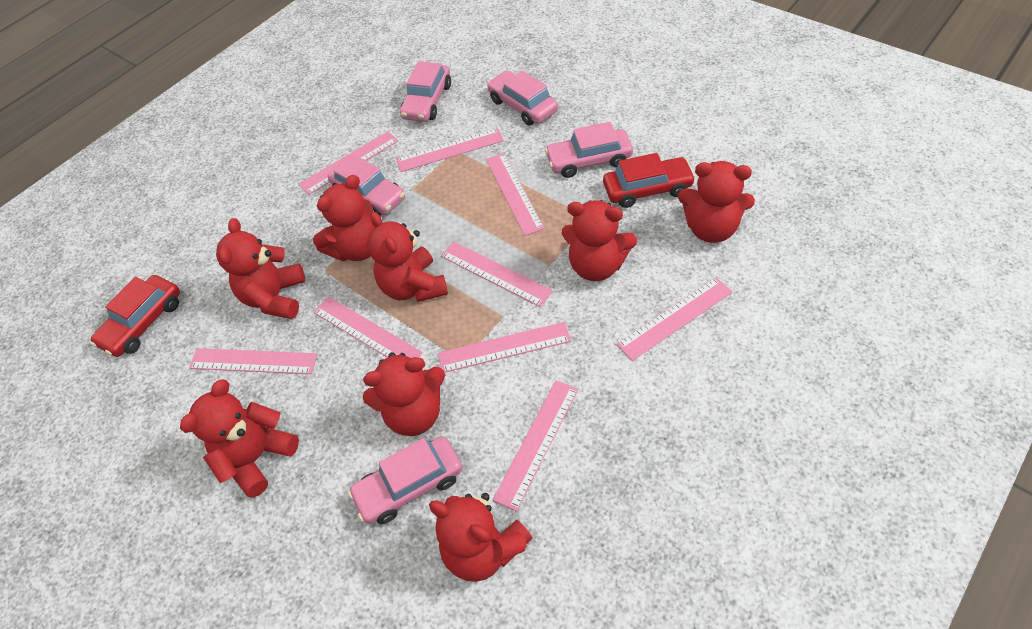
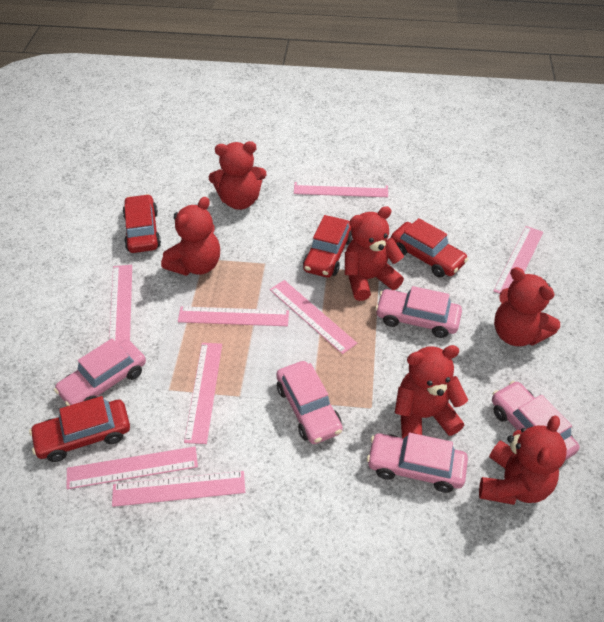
pink ruler: [189,348,317,374] [299,131,398,195] [314,297,422,358] [396,128,504,172] [438,322,571,373] [441,242,553,307] [486,153,544,236] [493,380,578,511] [617,277,732,361] = 9 -> [66,446,198,489] [109,265,132,344] [112,471,245,507] [178,306,289,326] [184,343,222,444] [270,280,357,354] [294,182,388,197] [493,226,543,294] = 8
red car: [90,275,180,357] [603,153,696,208] = 2 -> [29,396,130,462] [122,194,161,253] [303,215,353,278] [391,218,468,277] = 4
red teddy bear: [180,379,299,498] [216,218,305,319] [313,175,375,261] [363,352,445,436] [367,212,448,302] [429,493,532,582] [562,200,637,281] [678,161,755,243] = 8 -> [161,197,220,276] [209,141,267,210] [345,206,404,301] [395,345,468,438] [479,415,567,505] [494,267,560,346] = 6

